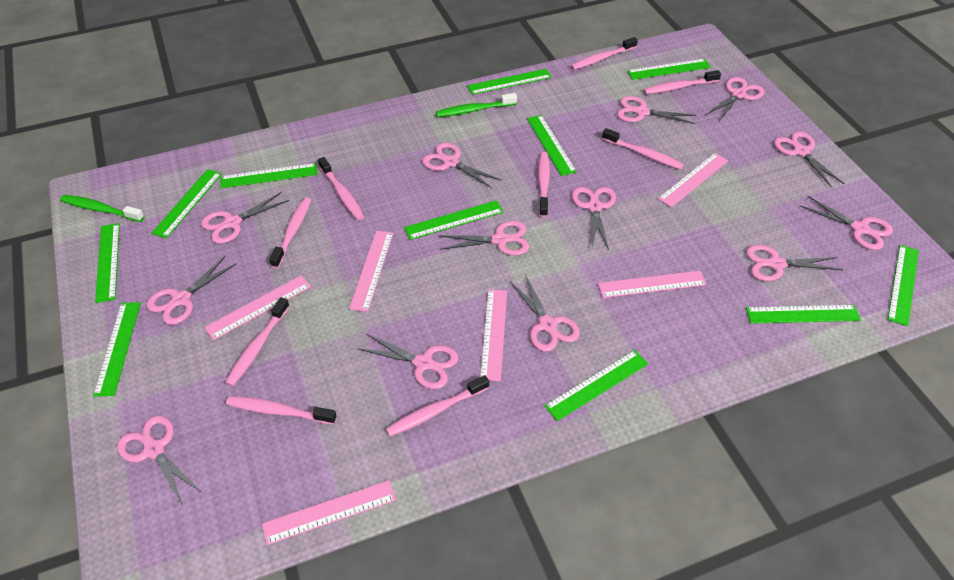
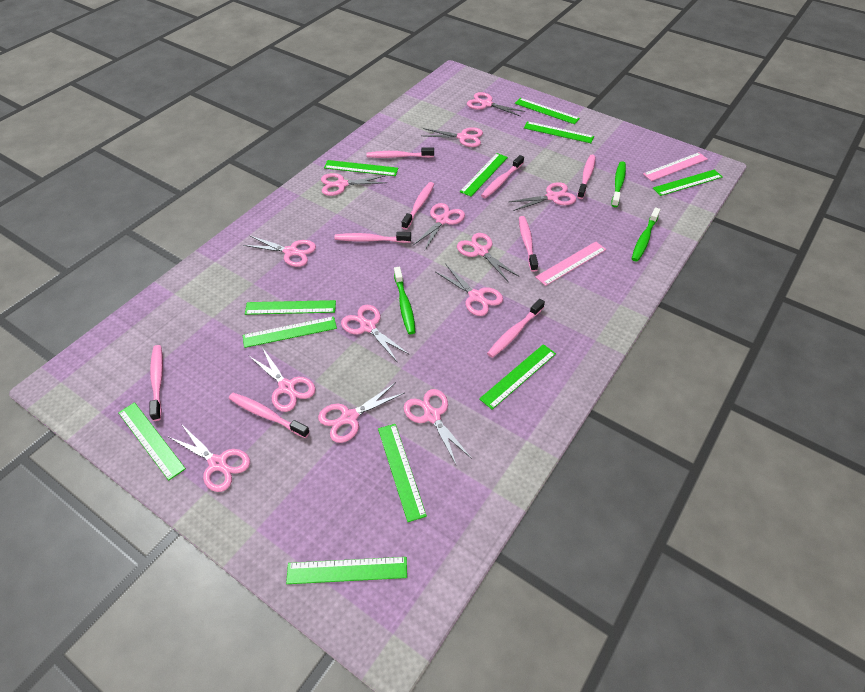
green toothbrush: [60,195,144,222] [436,93,517,117] = 2 -> [394,267,415,334] [611,161,626,207] [632,207,660,262] = 3
pink ruler: [204,275,311,340] [262,480,396,545] [349,230,393,312] [480,289,507,382] [598,271,707,298] [658,153,728,208] = 6 -> [535,241,606,286] [643,152,708,181] = 2

